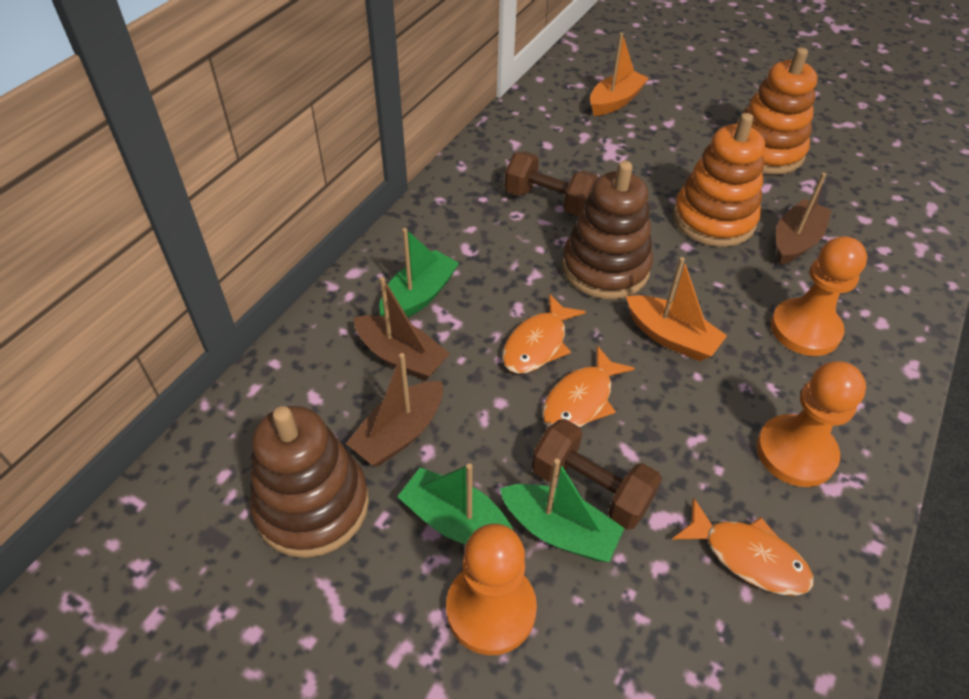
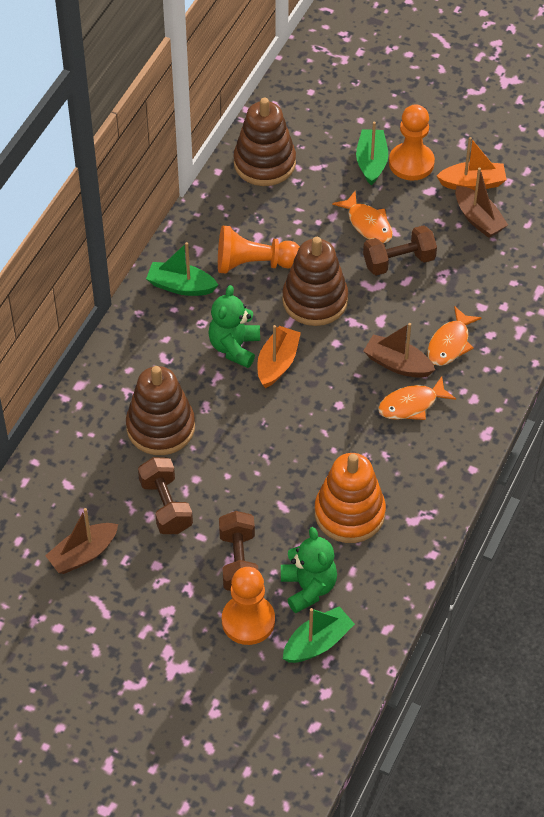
brown dumbbell: [505,151,598,216] [532,419,662,530] = 2 -> [138,457,193,534] [219,511,258,591] [363,225,437,275] = 3
brown stacking toy: [250,406,369,558] [562,161,653,299] = 2 -> [126,366,195,455] [234,98,296,186] [282,237,348,326] = 3
green teddy bear: none = 0 -> [208,285,260,368] [281,527,337,613] = 2
orange stacking toy: [673,113,765,247] [736,47,817,175] = 2 -> [315,453,386,543] = 1

